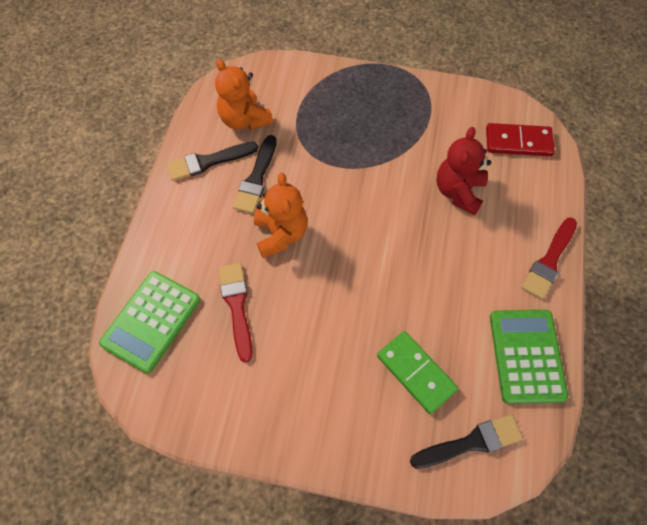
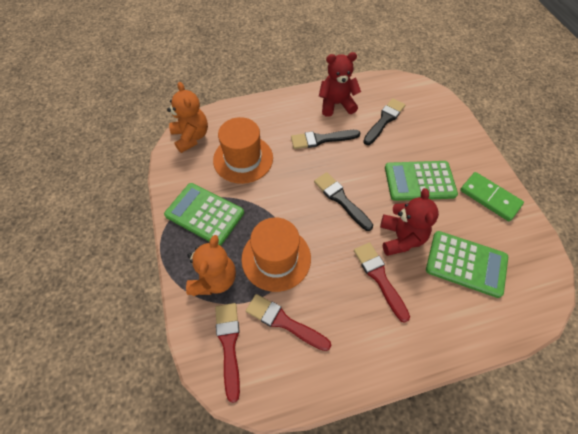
green calculator: [99,271,200,373] [490,310,568,404] = 2 -> [164,183,244,246] [385,161,458,201] [426,231,508,298] = 3
orange hat: none = 0 -> [213,117,273,184] [241,217,311,292] = 2
red brush: [218,263,253,362] [521,218,577,299] = 2 -> [215,303,240,403] [246,294,331,351] [354,242,410,323] = 3
red domino: [486,123,555,156] = 1 -> none = 0
red teddy bear: [436,127,491,215] = 1 -> [319,52,361,117] [380,188,439,256] = 2

